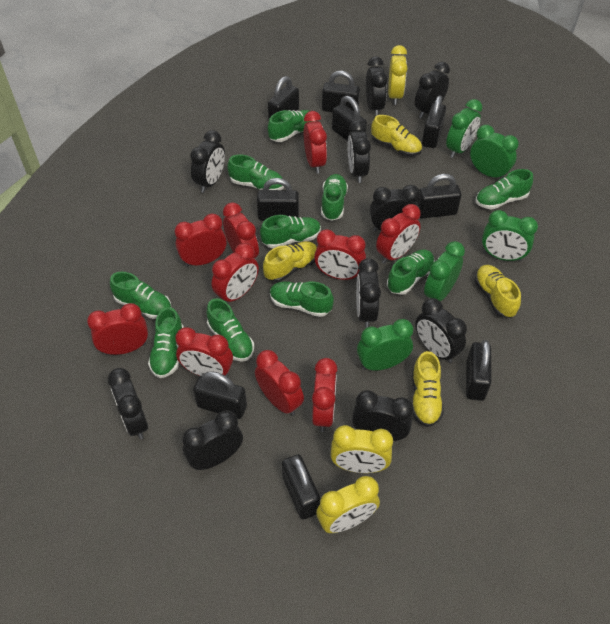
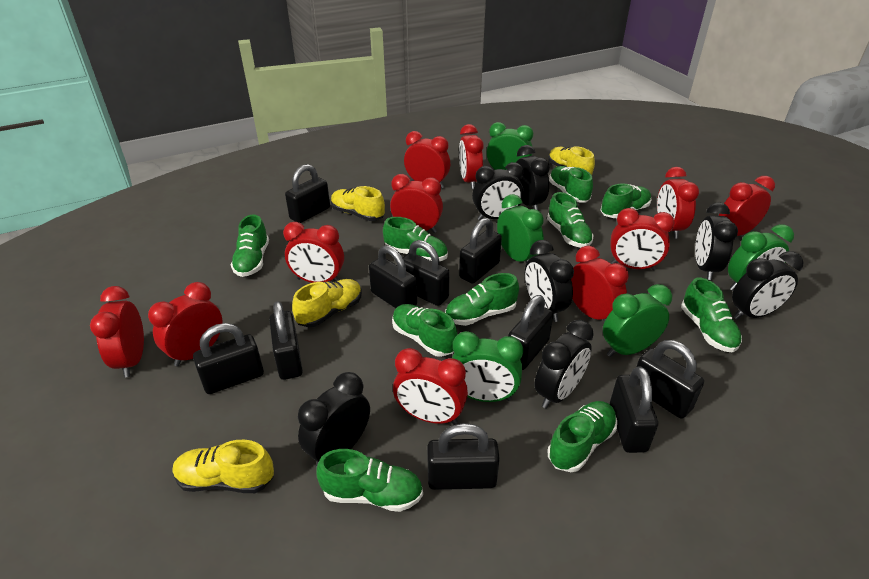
black clock: [108,368,148,439] [182,411,243,470] [190,130,225,193] [348,120,371,183] [352,390,414,441] [356,258,381,328] [366,56,388,117] [370,185,420,231] [415,62,450,119] [415,298,467,363] = 10 -> [298,372,370,467] [472,162,524,221] [516,145,550,210] [525,240,574,322] [534,320,594,409] [695,202,738,280] [732,251,804,320] = 7
black padlock: [193,371,247,419] [257,178,299,221] [268,76,299,120] [282,454,320,520] [322,71,360,112] [332,96,367,141] [417,174,461,219] [422,95,446,148] [466,340,492,401] = 9 -> [193,323,264,394] [269,301,303,380] [285,164,330,223] [369,245,417,308] [403,240,450,306] [427,423,500,490] [459,218,502,284] [508,295,554,370] [610,366,658,453] [637,340,704,419] = 10
red clock: [87,303,148,355] [175,213,227,267] [175,327,233,377] [211,243,259,302] [223,202,259,258] [255,350,304,416] [304,111,327,174] [312,358,337,432] [314,229,366,280] [376,204,421,264] = 10 -> [90,286,144,378] [148,282,222,366] [283,222,344,283] [390,174,443,233] [393,348,468,425] [404,131,450,189] [459,124,484,189] [571,246,629,322] [610,208,675,270] [657,167,699,239] [719,176,775,236] = 11
yellow clock: [316,476,380,533] [331,425,393,473] [388,45,407,105] = 3 -> none = 0

